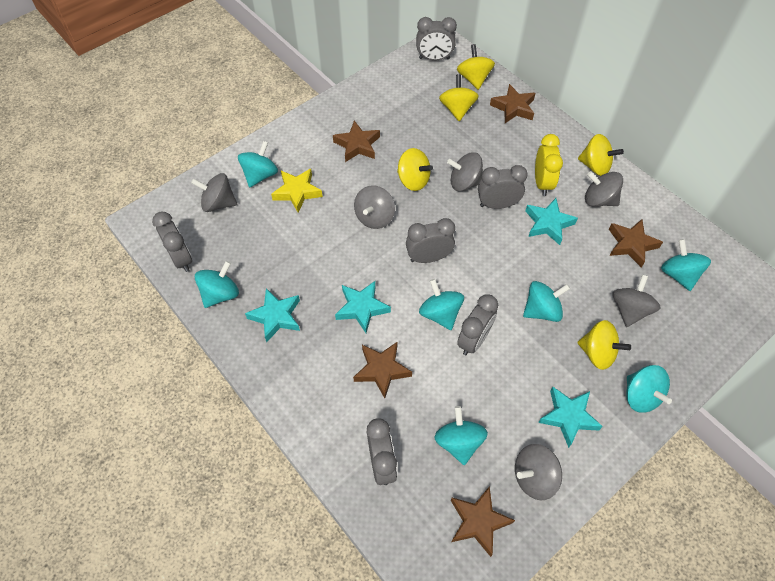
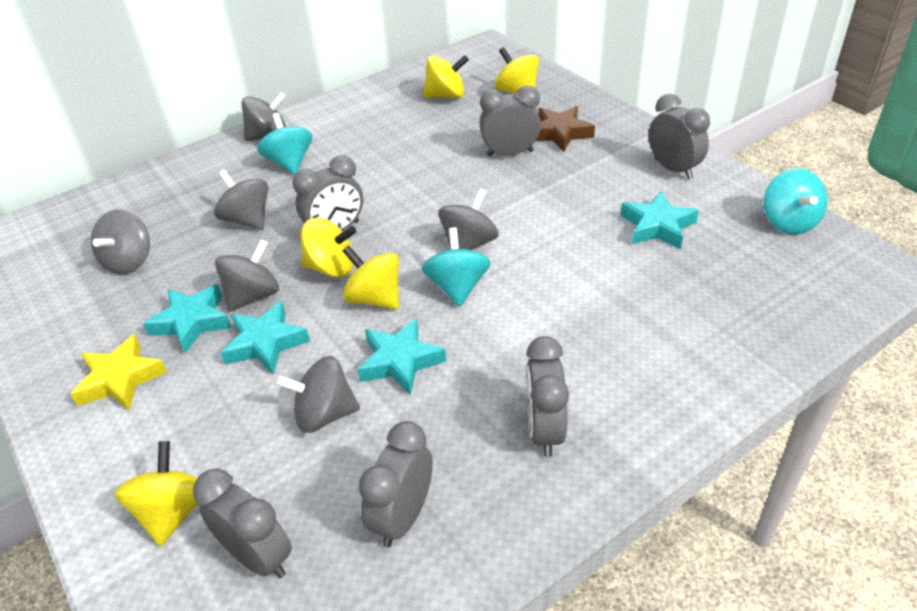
brown star: [333,120,380,162] [353,342,412,398] [451,486,515,557] [490,84,536,123] [609,219,663,268] = 5 -> [536,106,595,152] = 1
turquoise spinning top: [195,261,239,308] [238,141,278,187] [419,279,464,330] [434,406,488,465] [523,281,570,322] [626,365,672,413] [661,239,711,291] = 7 -> [257,113,312,174] [422,227,491,307] [764,168,828,234] = 3
yellow clock: [535,134,563,196] = 1 -> none = 0

